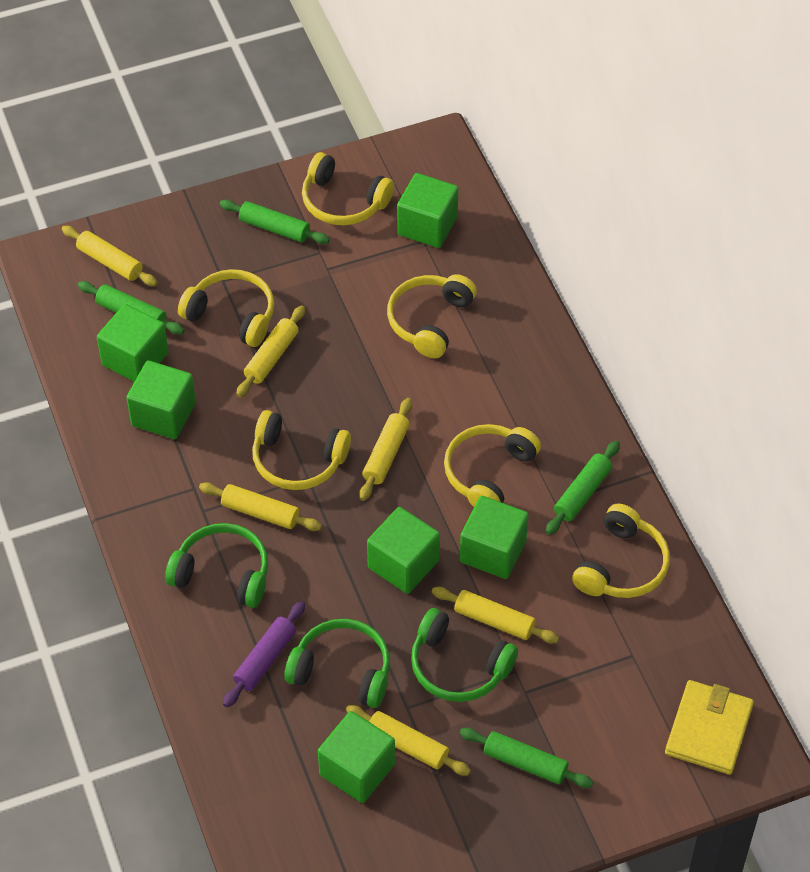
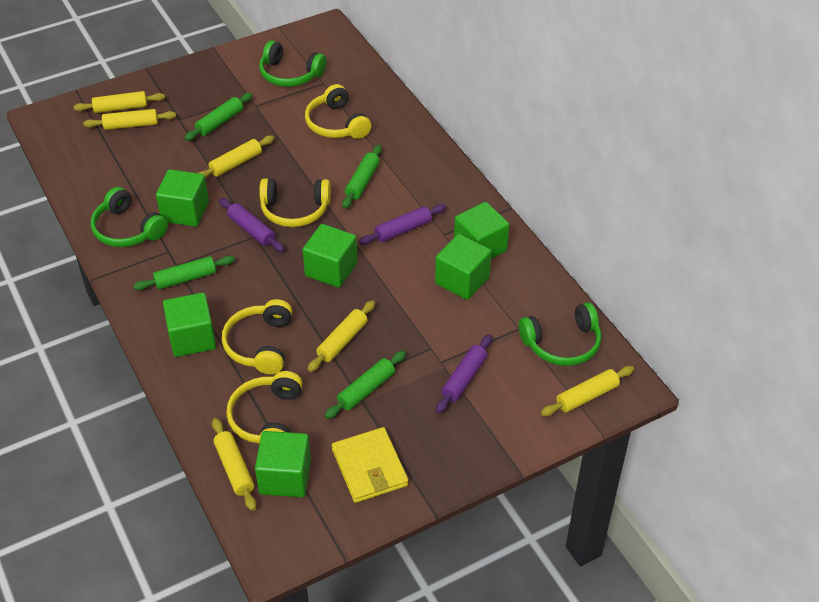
purple rolling pin: [223,601,305,708] = 1 -> [219,198,285,252] [359,204,446,245] [436,335,492,414] = 3
yellow headphones: [178,269,274,347] [252,410,351,490] [302,152,394,225] [387,274,477,358] [444,424,541,507] [572,504,670,598] = 6 -> [222,299,292,374] [226,371,303,444] [259,178,331,227] [305,84,371,139] = 4

